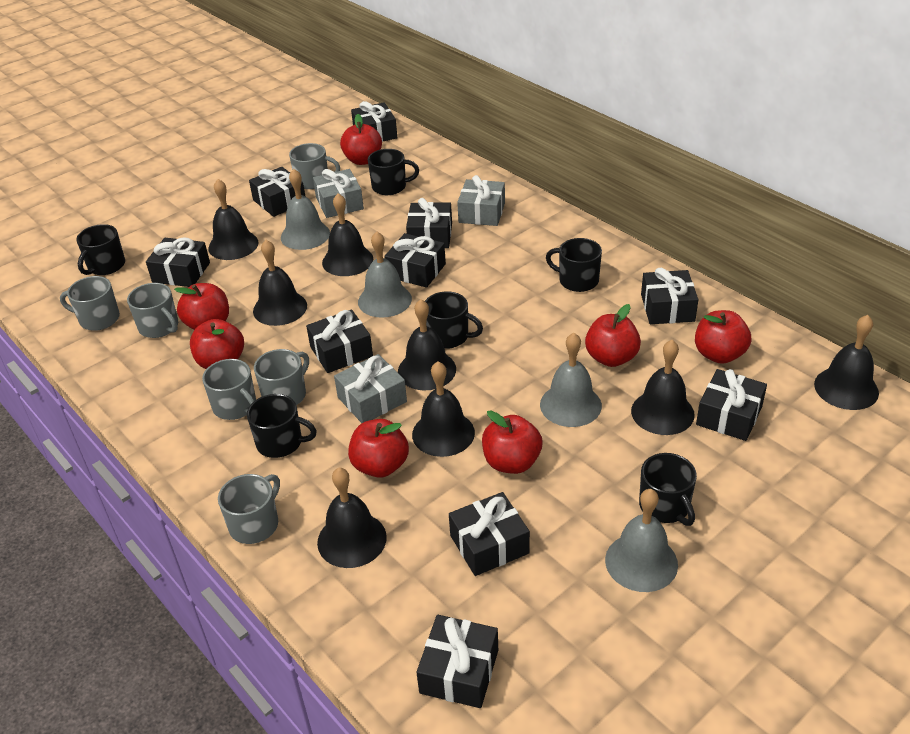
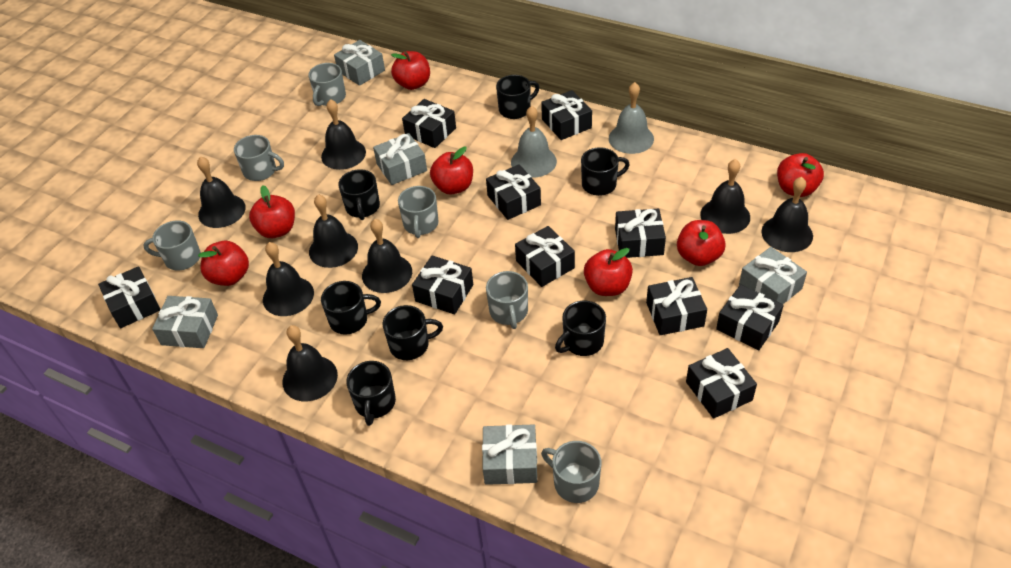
black mug: [76,224,125,275] [247,394,317,458] [368,149,419,195] [425,291,483,349] [546,238,602,292] [639,453,697,526] = 6 -> [321,281,381,335] [338,169,380,220] [346,361,396,426] [383,305,443,360] [496,75,539,119] [555,300,606,356] [581,147,630,196] = 7
grey bell: [281,169,330,250] [358,231,412,318] [540,333,602,427] [605,489,678,592] = 4 -> [511,106,557,178] [609,82,654,154] = 2
grey gift: [313,169,364,218] [334,354,407,423] [457,175,505,226] = 3 -> [152,296,218,348] [334,40,385,86] [373,133,427,185] [482,424,537,485] [739,247,807,304] = 5

